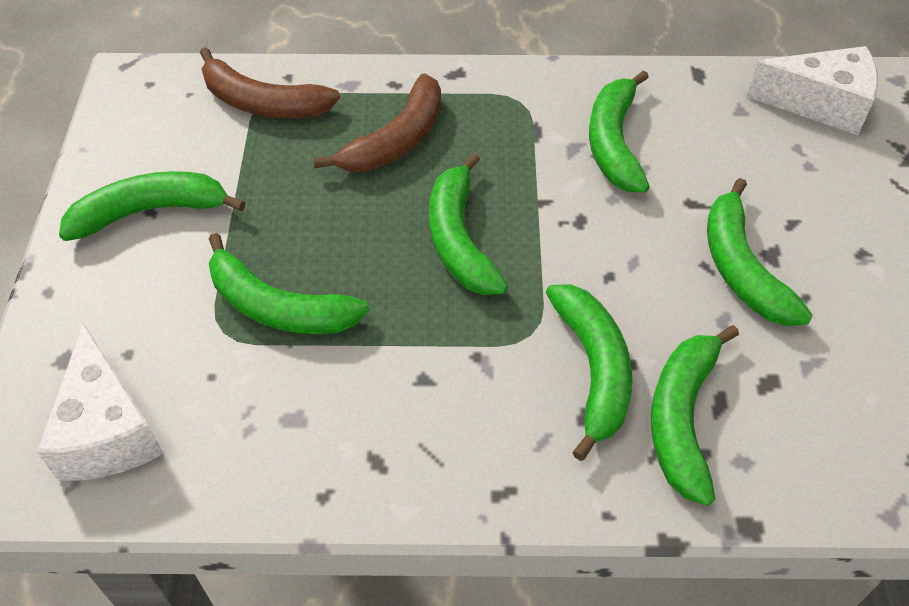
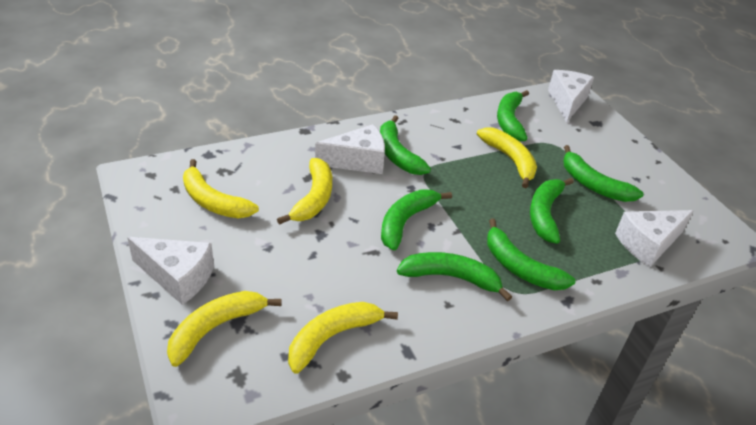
brown banana: [200,47,340,118] [313,73,441,172] = 2 -> none = 0
white cheese: [37,323,164,481] [746,46,878,135] = 2 -> [127,237,214,305] [315,124,385,174] [548,70,594,123] [615,210,693,267] = 4
yellow banana: none = 0 -> [167,291,282,367] [183,159,259,219] [277,158,332,225] [288,302,398,374] [477,127,537,188] = 5

